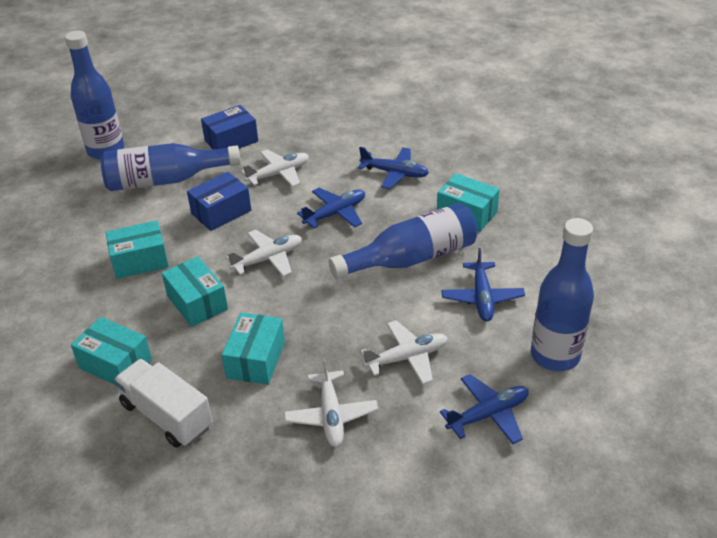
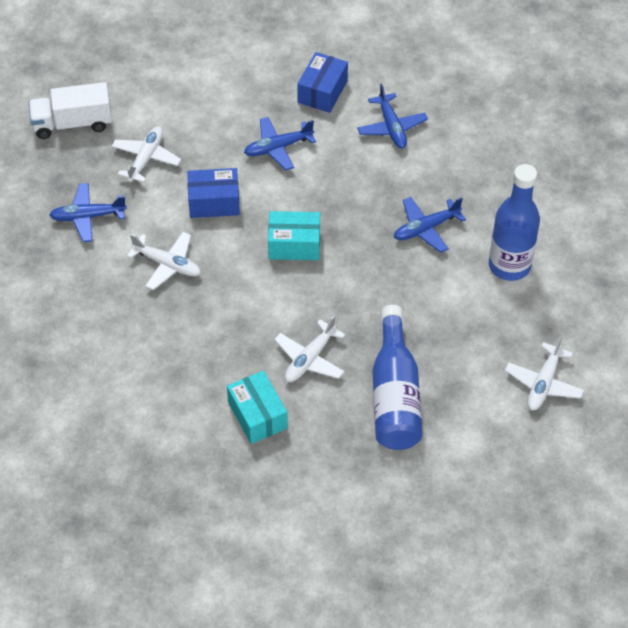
blue bottle: [65,30,124,159] [100,143,241,191] [329,203,478,279] [531,218,594,371] = 4 -> [373,305,423,450] [489,164,540,281] = 2
turquoise box: [71,317,152,385] [106,220,169,279] [162,257,228,327] [222,313,285,385] [437,173,500,232] = 5 -> [227,371,288,444] [268,211,320,260] = 2

